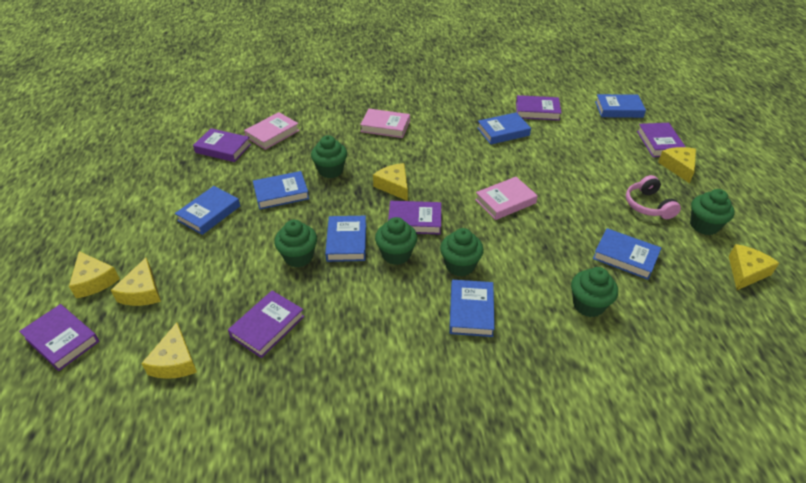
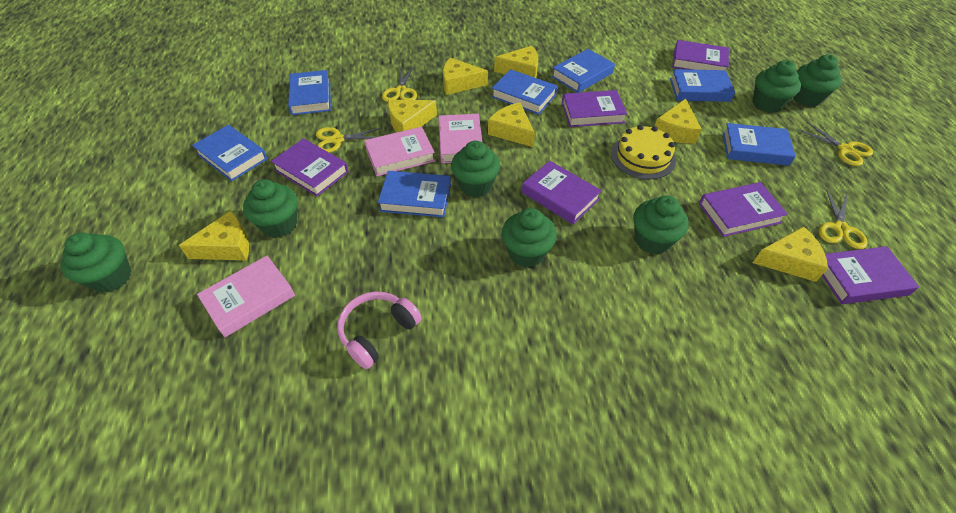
green cupcake: [274,220,317,267] [311,135,347,178] [375,217,418,265] [440,228,484,276] [571,267,618,317] [690,189,735,235] = 6 -> [60,233,131,293] [243,179,298,238] [451,141,500,197] [502,208,557,267] [633,195,689,254] [753,60,801,113] [793,54,842,107] = 7
yellow cake: none = 0 -> [611,125,676,179] = 1
yellow cheese: [69,251,120,298] [111,258,161,306] [141,322,197,379] [373,163,408,201] [658,147,696,183] [729,244,779,290] = 6 -> [179,211,249,260] [388,100,437,132] [443,58,488,95] [488,103,535,147] [494,46,539,78] [655,99,702,144] [753,226,828,282] = 7
yellow scissors: none = 0 -> [316,127,383,153] [382,66,417,102] [798,122,873,166] [819,190,868,249] = 4

